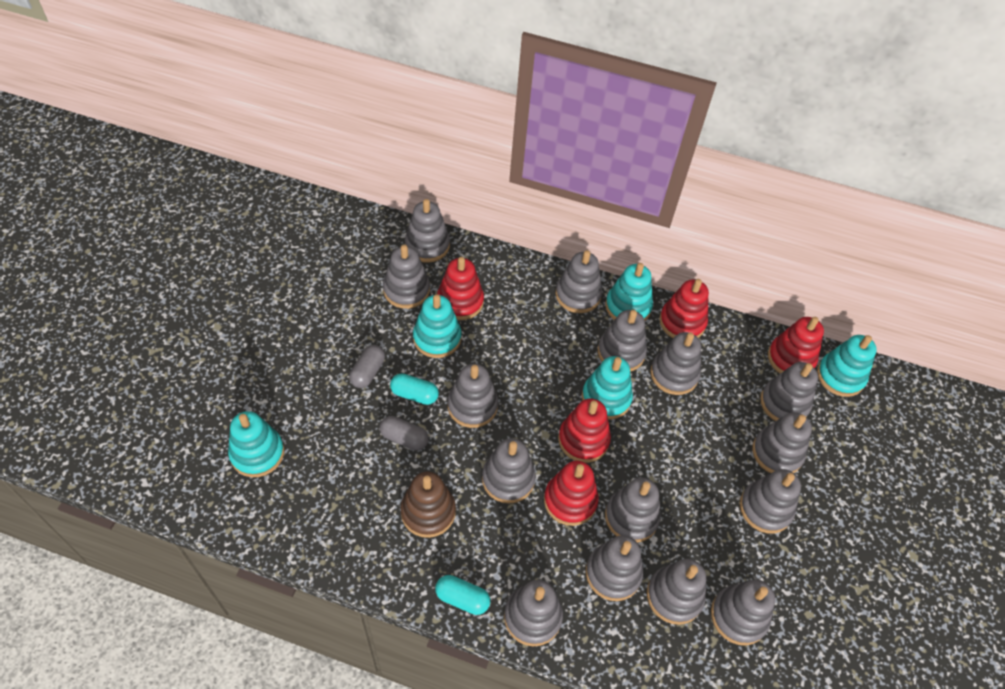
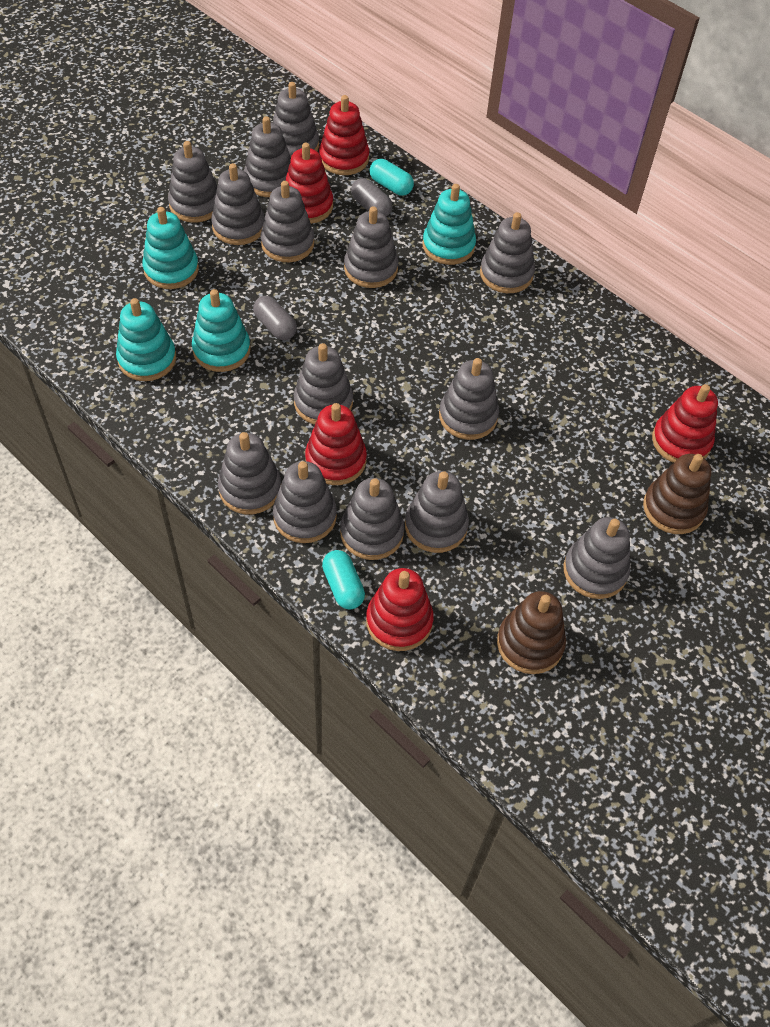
brown stacking toy: [400,472,456,538] = 1 -> [497,591,566,674] [643,454,711,534] = 2
grey stacking toy: [383,245,430,309] [405,199,450,263] [447,364,498,428] [482,438,536,504] [504,580,563,646] [555,250,602,313] [586,535,643,601] [598,310,647,372] [605,478,661,543] [647,559,706,625] [650,332,701,395] [711,580,775,646] [740,469,801,533] [752,412,812,473] [760,362,818,421] = 15 -> [168,141,217,223] [211,163,265,245] [218,432,281,514] [244,116,291,197] [261,181,314,262] [272,82,319,157] [273,461,337,543] [294,343,353,425] [340,478,404,560] [344,206,398,288] [405,471,469,553] [439,358,499,440] [480,212,535,293] [564,517,630,599] = 14
turquoise stacking toy: [228,411,284,477] [413,294,462,358] [582,356,633,420] [605,263,653,321] [817,335,877,397] = 5 -> [116,298,176,381] [142,207,199,289] [192,289,251,372] [422,184,476,265] = 4

